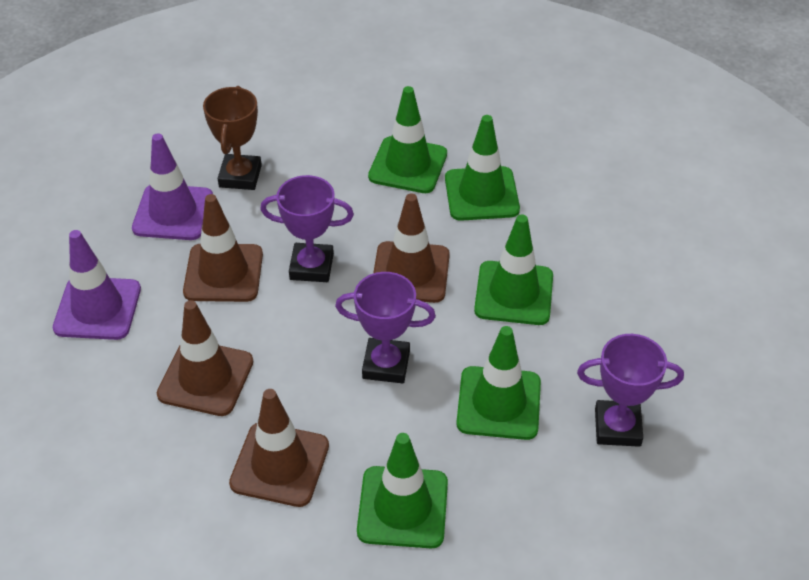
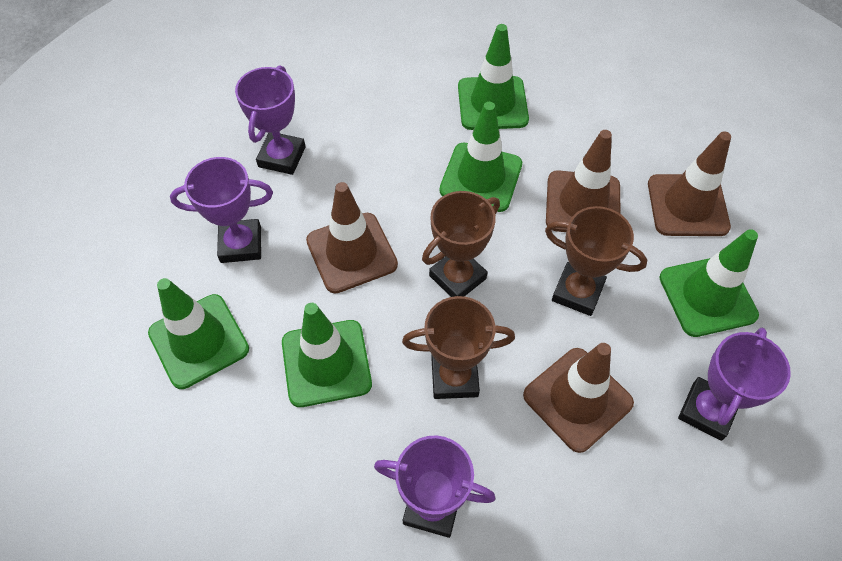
brown trophy: [203,86,262,190] = 1 -> [402,296,515,399] [422,191,500,297] [545,206,647,316] = 3
purple traffic cone: [53,230,141,340] [132,133,213,240] = 2 -> none = 0
purple trophy: [260,175,354,282] [335,272,436,383] [577,334,684,447] = 3 -> [170,157,273,263] [235,65,306,175] [374,435,495,538] [678,328,791,441] = 4

